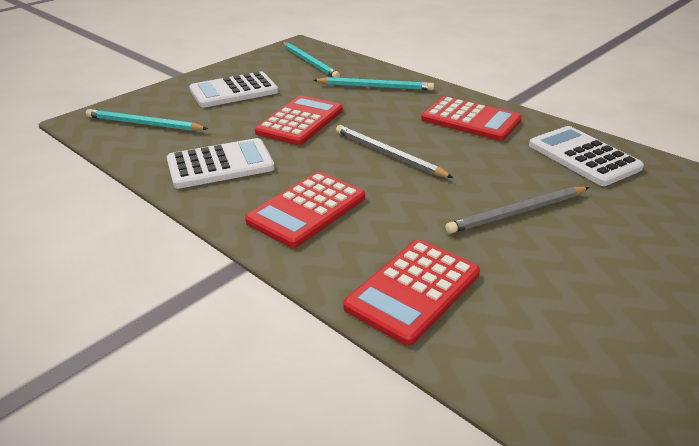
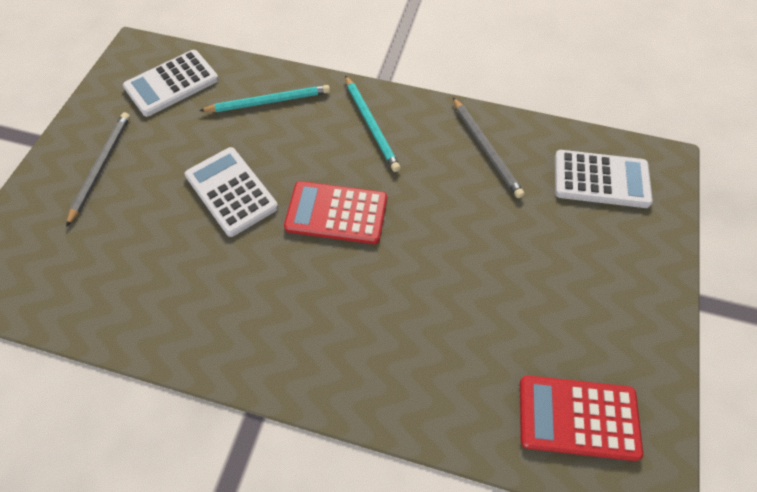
red calculator: [245,172,365,248] [255,96,343,145] [343,240,480,346] [421,96,522,141] = 4 -> [284,181,387,244] [520,375,643,461] = 2
turquoise pencil: [86,109,208,131] [282,42,340,78] [313,77,434,91] = 3 -> [199,85,330,112] [345,75,400,172] = 2

